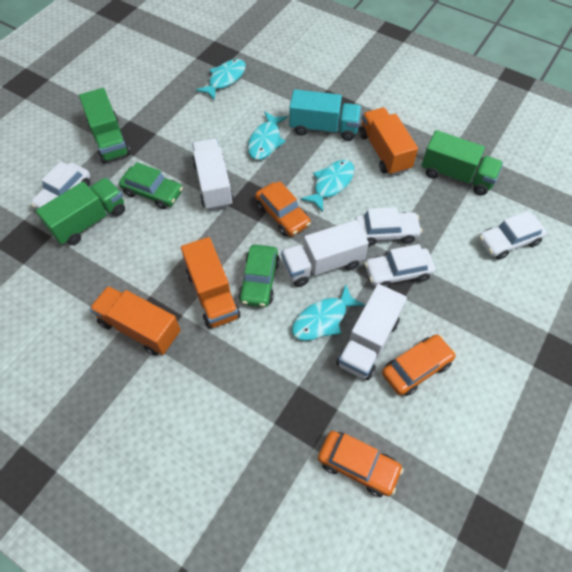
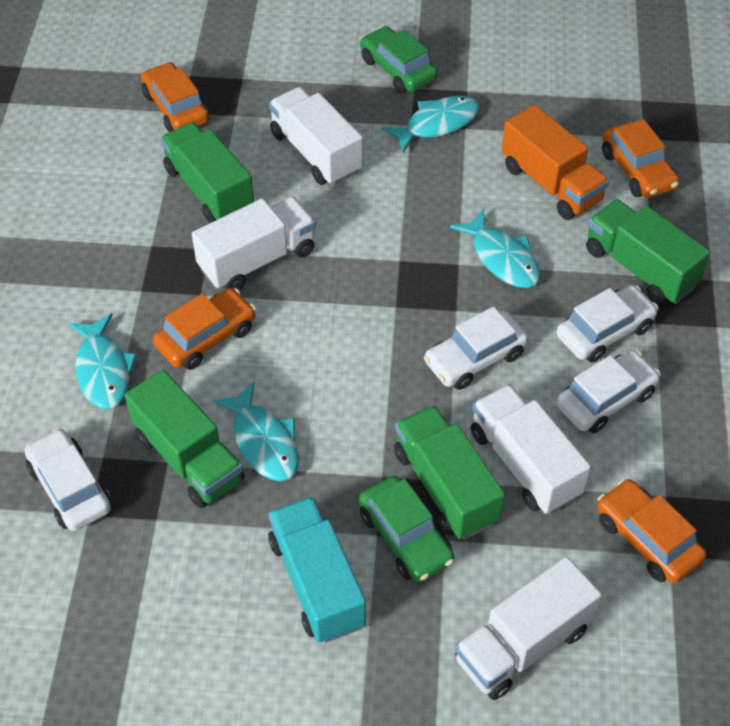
green truck: [36,177,125,245] [79,88,131,163] [421,130,503,195] = 3 -> [125,370,245,508] [161,122,254,223] [394,405,505,540] [586,199,710,304] = 4
orange car: [255,181,311,237] [318,431,404,497] [382,335,456,396] = 3 -> [141,62,209,132] [153,288,256,370] [597,479,706,584] [602,119,679,198] = 4
orange truck: [90,286,181,356] [181,237,241,329] [360,107,418,176] = 3 -> [502,105,609,220] = 1
white truck: [192,138,234,210] [281,220,369,287] [336,284,407,380] = 3 -> [192,197,316,290] [269,87,363,185] [455,557,602,700] [471,384,591,514] = 4

